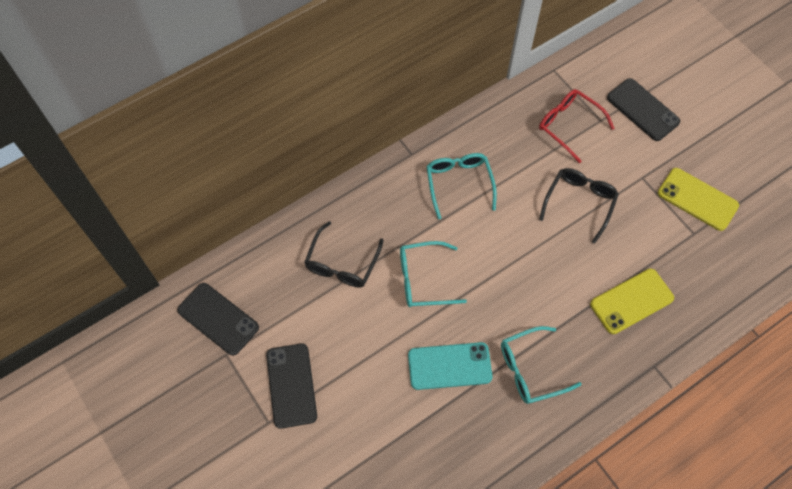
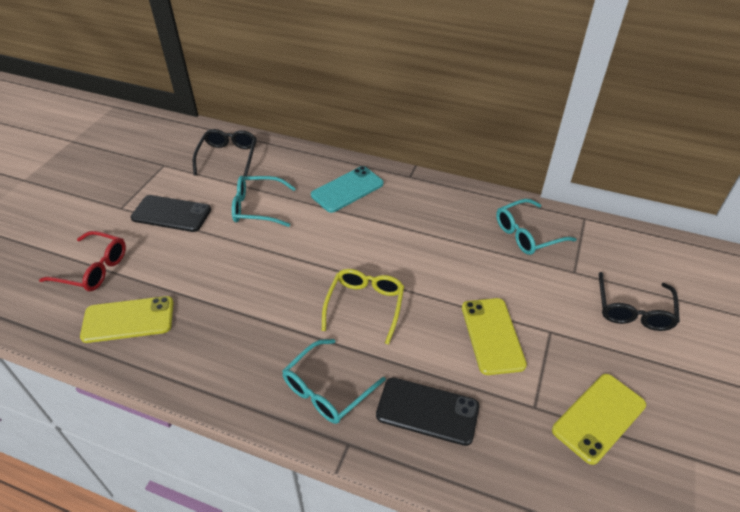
black phone: [177,283,259,356] [266,343,317,429] [607,78,680,141] = 3 -> [131,195,211,232] [376,378,479,446] = 2
yellow glasses: none = 0 -> [322,269,404,345] = 1
yellow phone: [590,269,674,334] [658,168,739,231] = 2 -> [80,296,174,343] [462,298,527,375] [552,374,646,465] = 3

